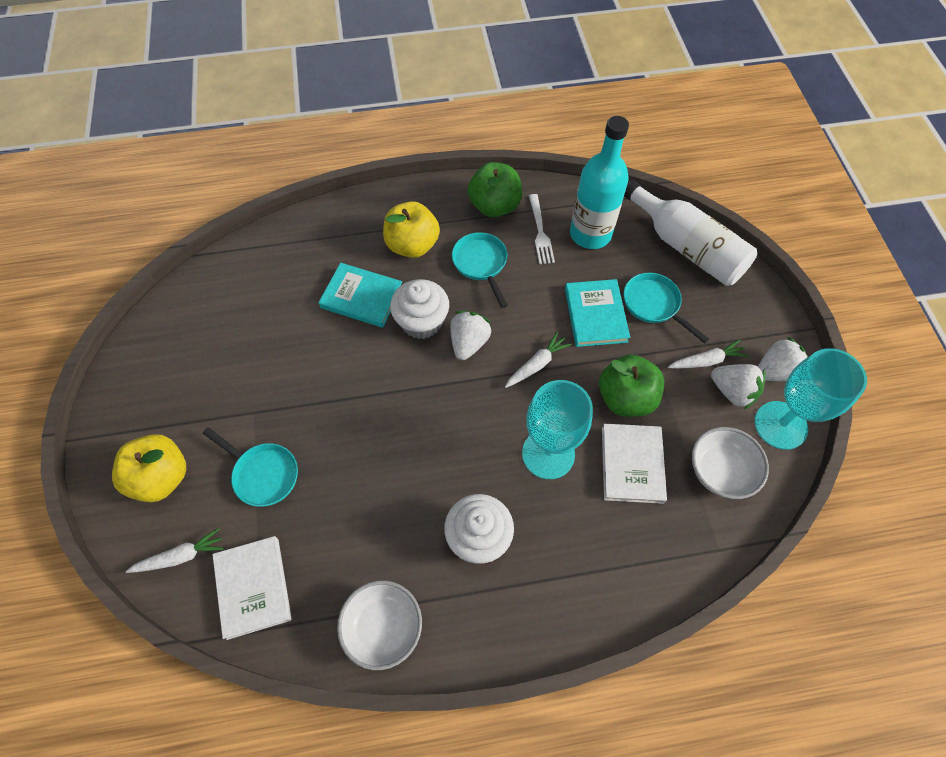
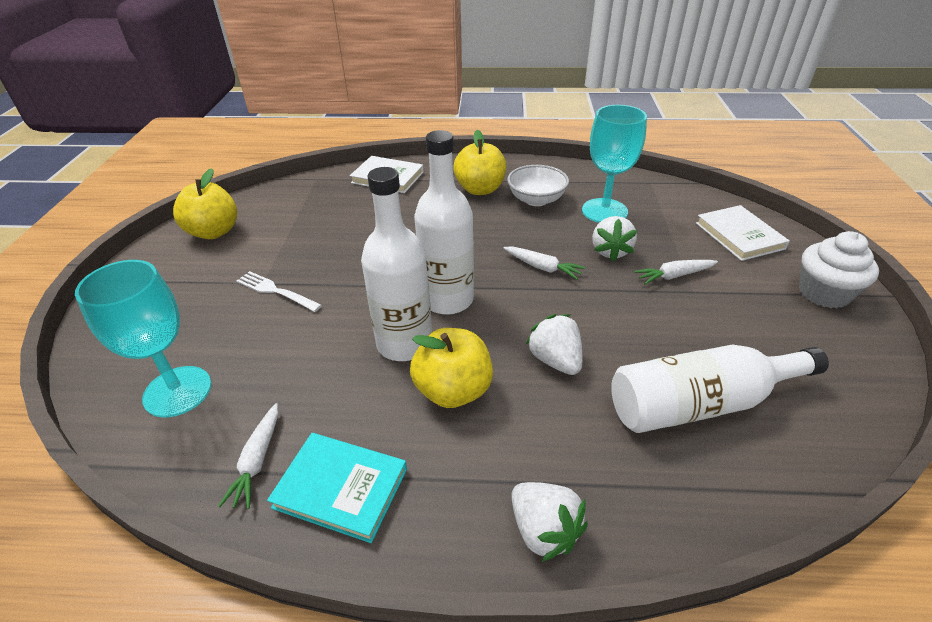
green apple: [468,162,522,217] [599,354,664,417] = 2 -> none = 0
turquoise book: [319,263,402,328] [565,279,630,347] = 2 -> [267,433,407,543] = 1
turquoise bottle: [570,116,629,249] = 1 -> none = 0
turquoise pan: [203,427,298,507] [452,232,508,308] [624,273,709,344] = 3 -> none = 0
white bottle: [624,180,757,286] = 1 -> [361,167,432,361] [414,130,474,315] [611,344,829,433] = 3
white bowl: [337,581,422,670] [692,427,769,499] = 2 -> [507,165,569,206] = 1
white cupcake: [390,279,449,339] [444,494,514,564] = 2 -> [799,231,879,308] = 1
yellow apple: [112,434,186,502] [383,201,440,258] = 2 -> [173,168,237,239] [410,328,493,408] [453,130,506,195] = 3

